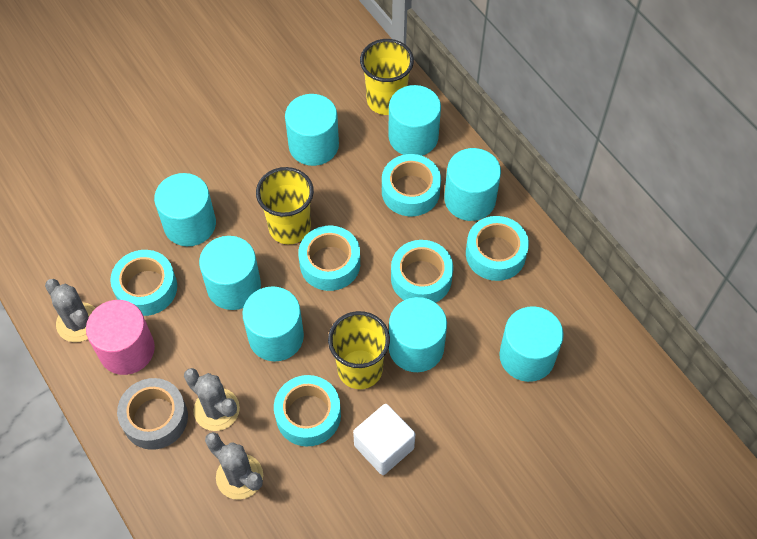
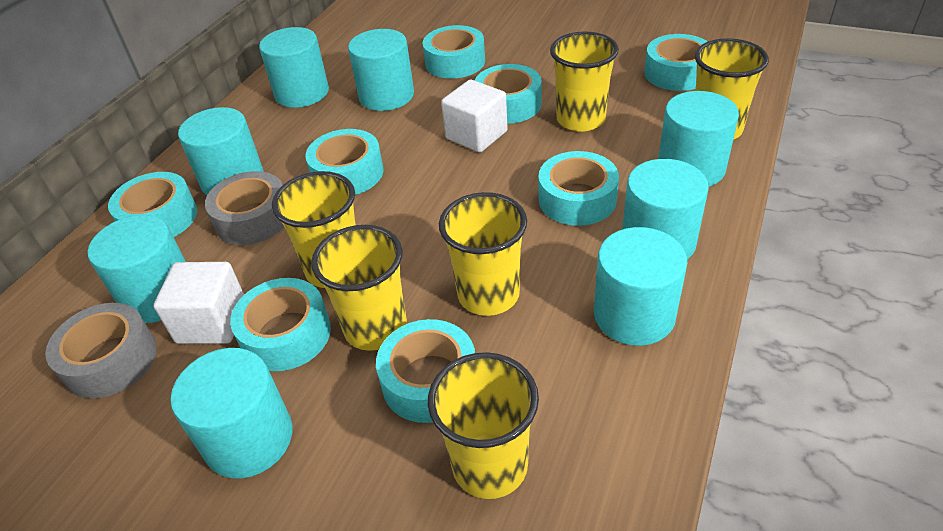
grey cactus: [45,279,96,342] [184,368,240,431] [205,432,263,500] = 3 -> none = 0
grey tape: [117,378,188,450] = 1 -> [45,303,157,399] [205,171,284,245] = 2
pink cylinder: [86,300,155,375] = 1 -> none = 0
turquoise tape: [110,250,177,316] [274,375,341,447] [298,226,360,291] [382,154,441,216] [391,240,453,303] [466,216,529,281] = 6 -> [108,172,197,237] [230,278,331,371] [305,129,383,195] [376,319,475,423] [423,25,485,79] [475,64,542,124] [539,151,619,226] [644,34,708,91] = 8
white cube: [353,404,415,475] = 1 -> [154,262,244,344] [441,80,508,152] = 2
yellow cup: [256,167,314,244] [328,311,390,389] [360,39,414,115] = 3 -> [272,171,356,288] [311,225,407,351] [428,352,539,499] [439,192,527,316] [550,31,619,132] [695,38,769,140] = 6

